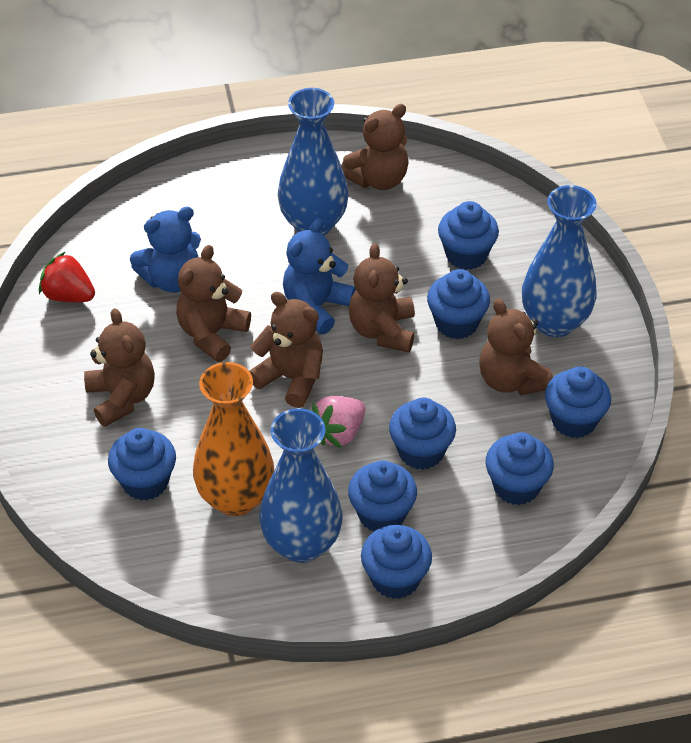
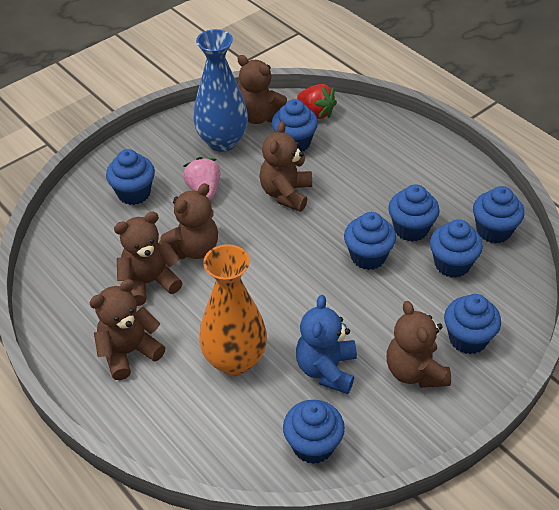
blue teddy bear: [130,207,201,292] [283,218,356,334] = 2 -> [296,295,357,394] = 1
blue vase: [259,408,342,563] [278,88,348,235] [522,185,597,337] = 3 -> [193,29,248,152] = 1

